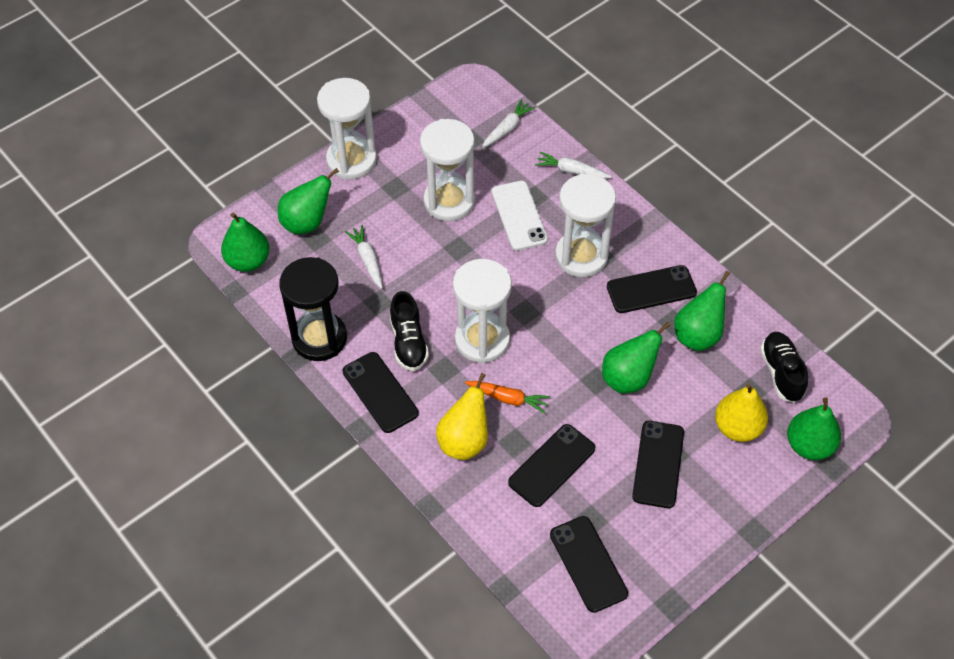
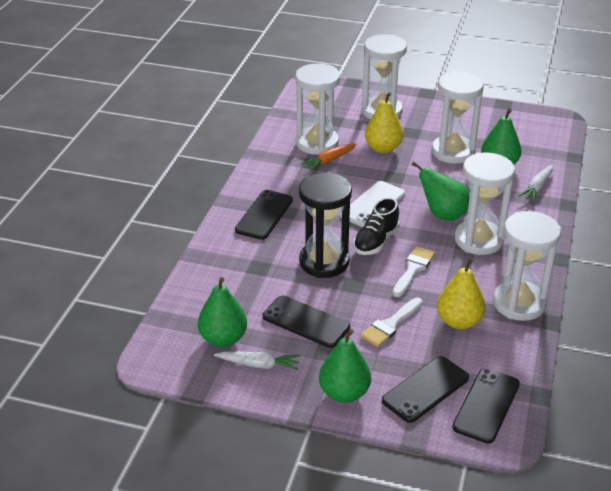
black phone: [343,352,419,433] [508,424,595,507] [550,516,628,613] [607,265,697,313] [632,421,684,508] = 5 -> [235,190,293,240] [263,296,350,348] [382,356,469,423] [452,368,520,444] = 4
black shoe: [390,291,429,371] [760,332,808,403] = 2 -> [353,198,400,255] = 1
green pear: [221,213,270,272] [278,168,339,234] [602,322,671,394] [674,271,730,351] [787,397,841,460] = 5 -> [198,277,247,347] [319,329,371,403] [412,161,470,221] [481,108,522,165] = 4
white brush: none = 0 -> [361,297,423,347] [393,246,435,297] = 2
white carrot: [345,225,383,289] [482,99,535,149] [535,152,612,179] = 3 -> [214,351,300,370] [518,165,553,202] = 2
white hourglass: [317,78,377,180] [420,119,475,221] [453,259,512,364] [555,174,616,277] = 4 -> [295,63,340,155] [362,34,407,119] [432,71,484,164] [455,153,515,255] [493,211,561,321] = 5

